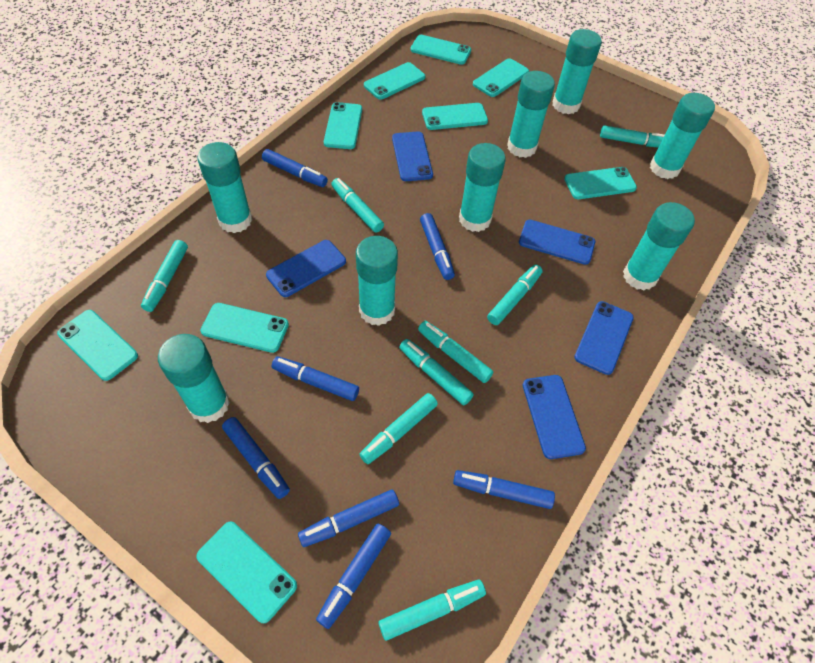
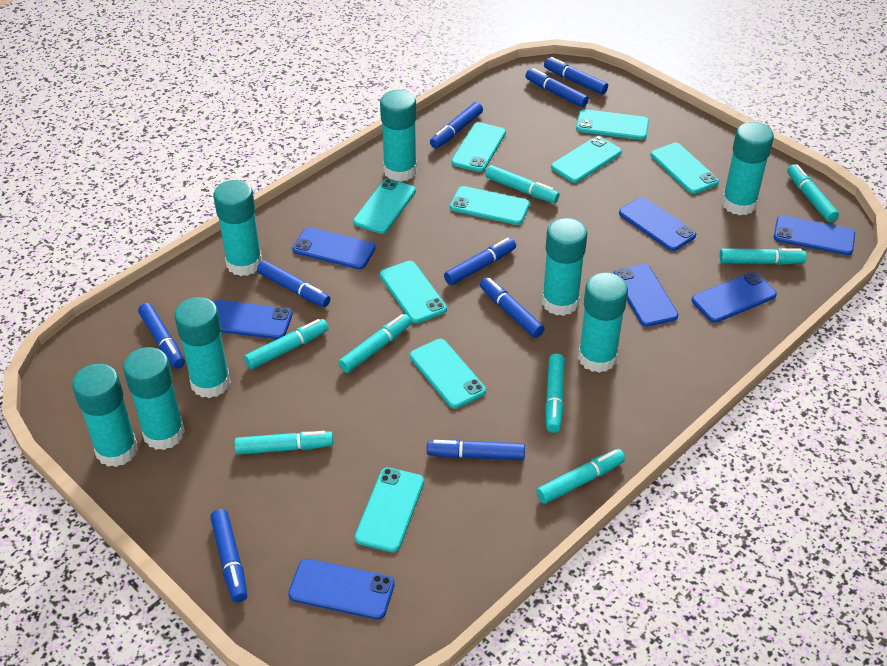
blue marker: [222,417,290,499] [262,149,328,187] [272,356,359,401] [298,489,399,547] [316,524,391,629] [420,213,455,280] [453,470,555,509] = 7 -> [138,303,185,369] [210,509,247,602] [257,260,330,307] [427,440,525,460] [430,102,483,149] [444,238,516,285] [480,277,544,338] [525,68,589,108] [544,57,608,95] = 9
blue phone: [266,240,346,297] [392,131,433,181] [519,220,595,265] [523,375,586,459] [574,301,634,375] = 5 -> [214,300,292,339] [288,559,395,620] [292,227,376,269] [614,264,679,327] [619,197,696,251] [692,272,777,323] [774,215,855,255] = 7

